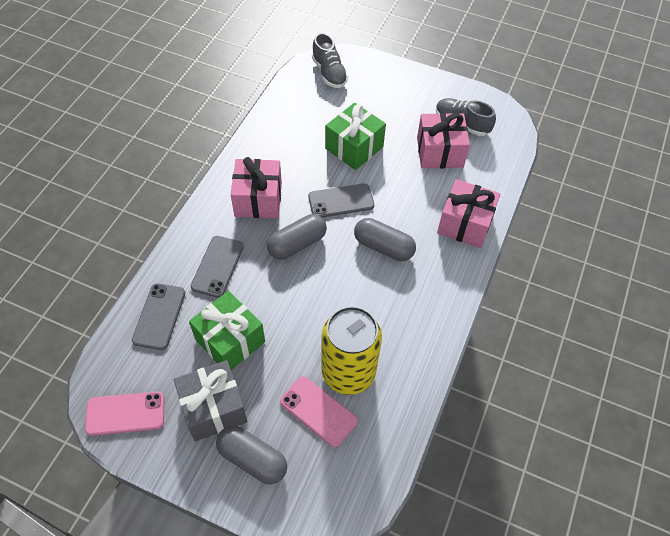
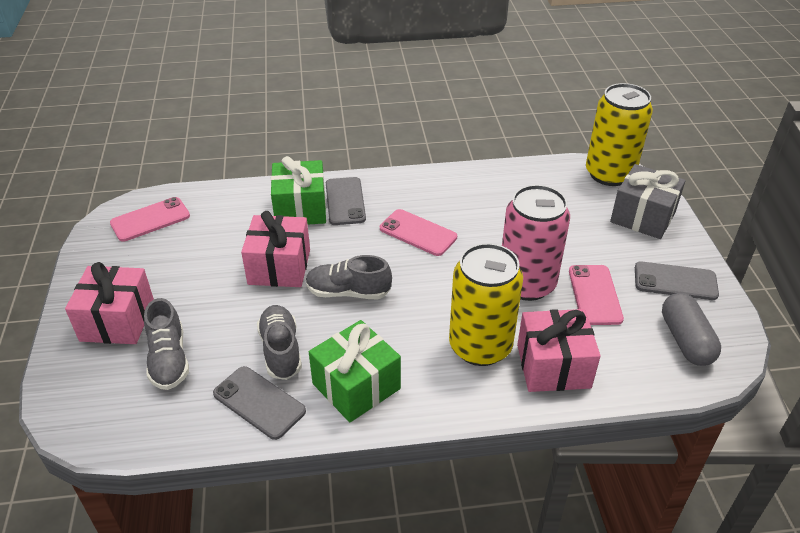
grey capsule: [216,426,287,485] [267,214,327,260] [354,218,416,261] = 3 -> [662,293,721,366] = 1
grey shoe: [312,33,348,88] [436,98,496,136] = 2 -> [144,298,189,390] [257,305,302,380] [306,255,392,299] = 3
pink can: none = 0 -> [502,185,570,301] = 1
pink phone: [85,391,165,436] [280,376,358,447] = 2 -> [110,197,190,242] [380,209,457,256] [569,265,624,325] = 3
yellow can: [322,306,382,395] = 1 -> [449,243,523,366] [586,83,653,186] = 2

